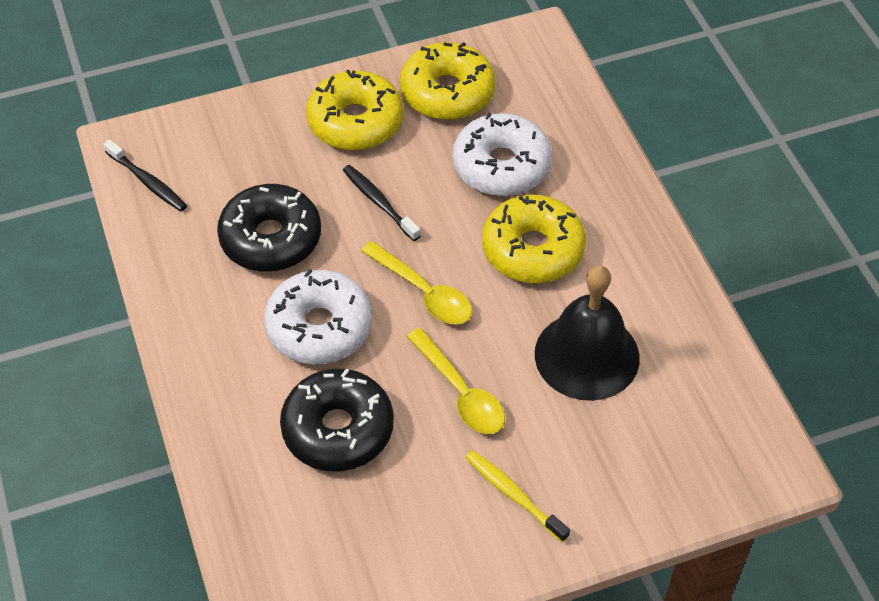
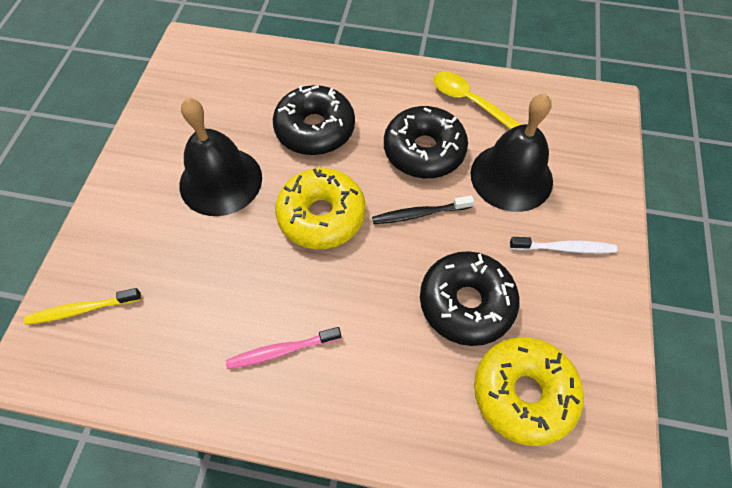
black bell: [535,265,640,401] = 1 -> [180,98,262,216] [470,93,553,212] = 2
black donut: [217,184,321,272] [280,369,394,472] = 2 -> [273,85,355,155] [384,106,468,178] [420,251,520,346] = 3
black toothbrush: [104,140,187,211] [343,165,421,241] = 2 -> [372,195,474,224] = 1
pink toothbrush: none = 0 -> [226,327,341,369] = 1
white donut: [264,269,372,364] [453,113,552,196] = 2 -> none = 0
white toothbrush: none = 0 -> [510,237,617,253] = 1
yellow donut: [306,70,403,150] [400,42,495,120] [482,195,586,283] = 3 -> [275,168,366,249] [474,337,584,446] = 2
yellow spoon: [361,241,472,324] [407,328,505,434] = 2 -> [433,72,522,129] = 1

